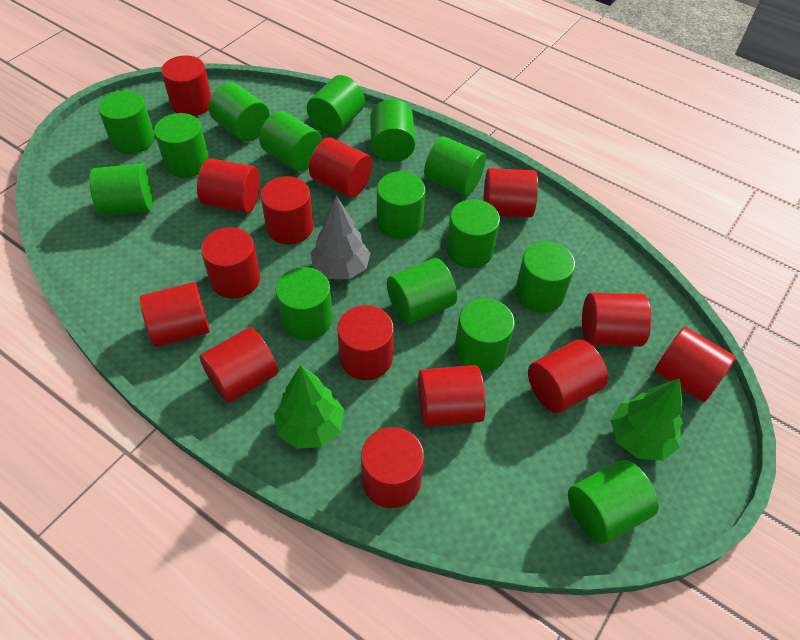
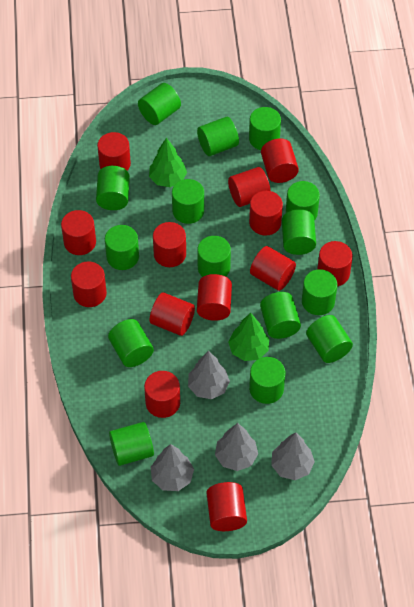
grey tree: [311,196,370,279] = 1 -> [151,444,194,491] [188,351,230,399] [215,423,258,471] [271,432,315,480] = 4
red cylinder: [140,282,210,347] [161,55,211,116] [197,158,260,213] [199,327,278,403] [201,227,261,298] [261,176,314,245] [309,137,372,198] [337,305,394,380] [361,427,424,508] [418,365,486,427] [483,168,538,218] [528,340,608,413] [582,293,651,347] [654,327,736,402] = 14 -> [61,210,96,255] [71,261,107,307] [97,132,131,171] [144,371,180,418] [150,292,195,336] [153,222,186,267] [197,274,232,321] [207,482,247,531] [228,167,271,207] [249,191,283,236] [250,246,296,291] [261,138,299,183] [317,241,353,286] = 13

